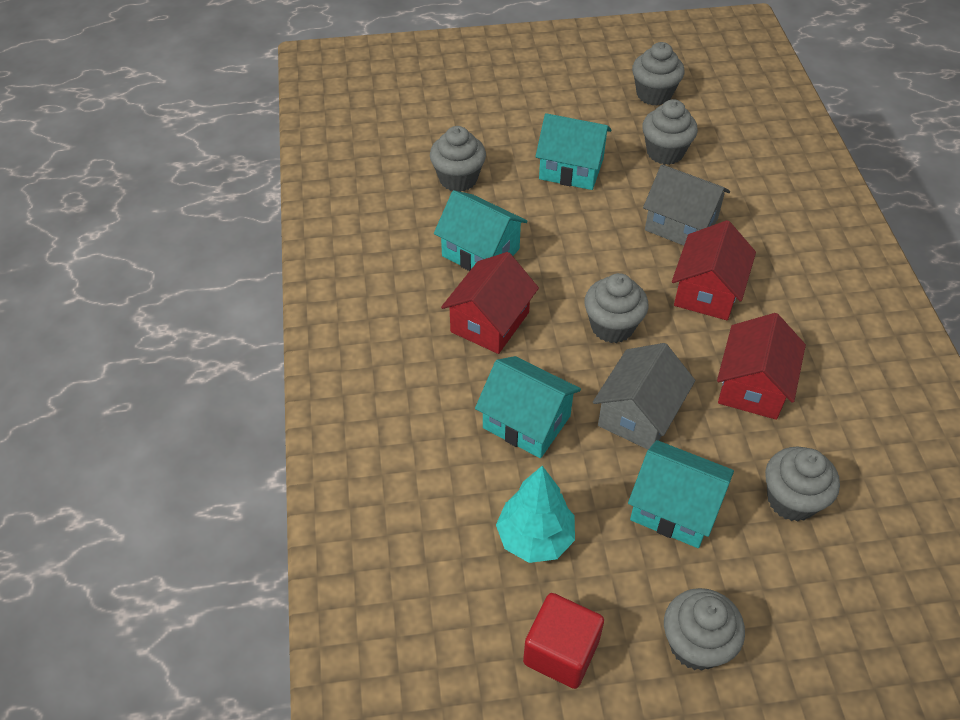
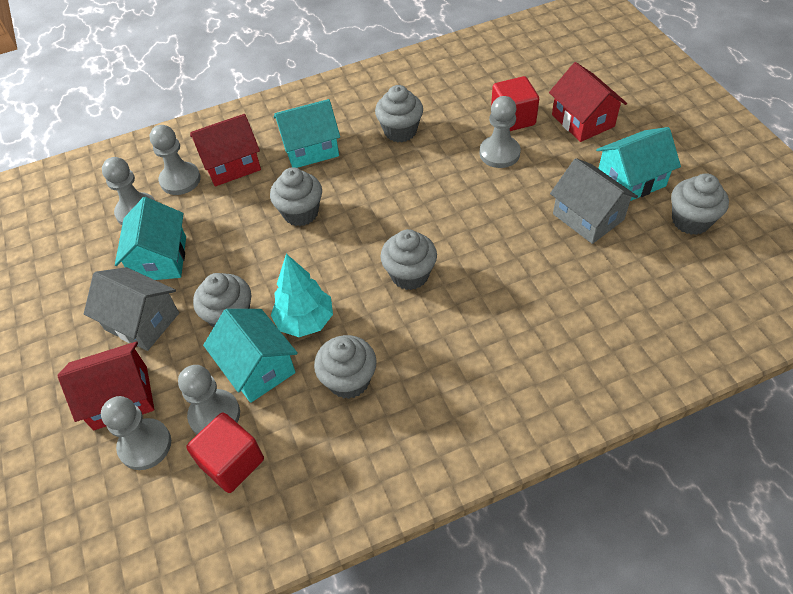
grey pawn: none = 0 -> [101,396,171,470] [102,157,155,225] [150,125,201,195] [178,365,240,434] [480,96,521,168] = 5
red cube: [523,593,604,689] = 1 -> [186,412,264,493] [491,76,539,131] = 2

